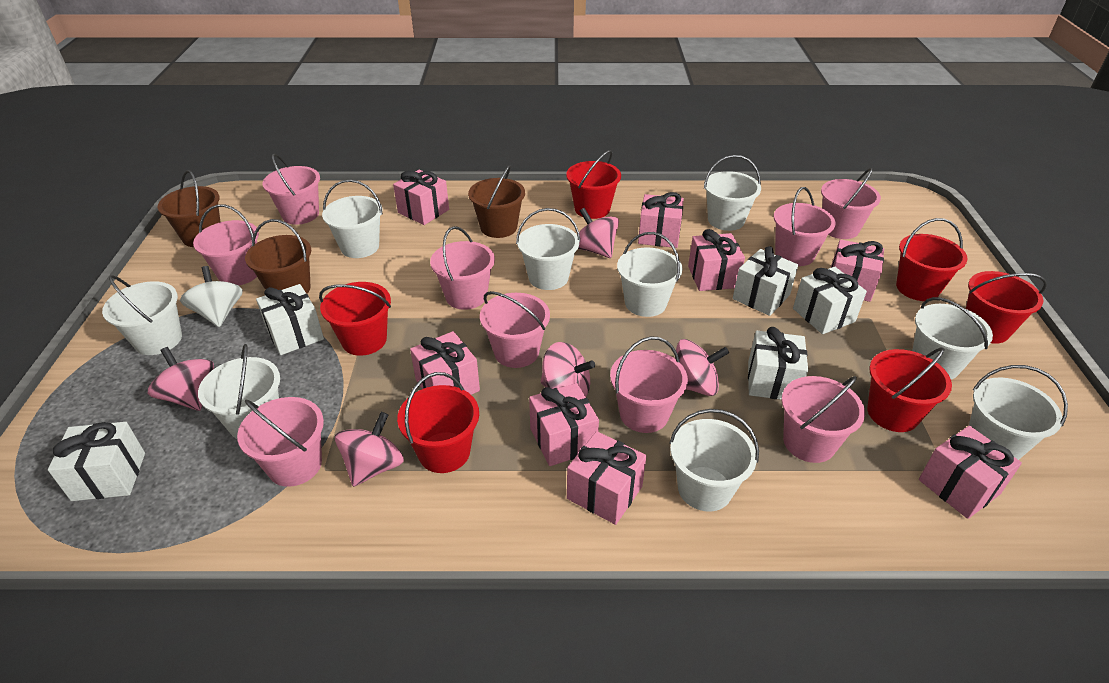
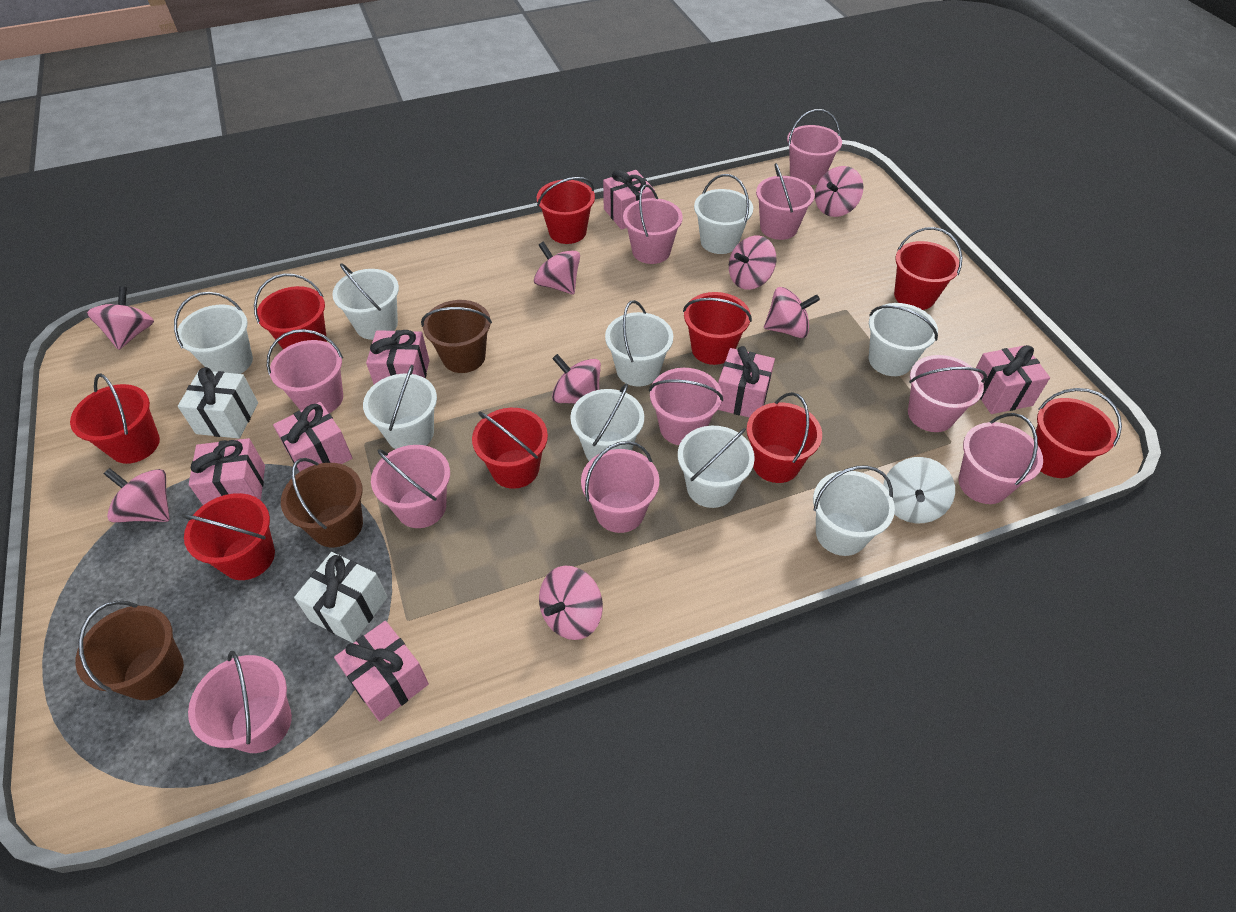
pink bucket: [193,204,259,286] [237,397,324,487] [262,153,320,225] [430,226,495,310] [480,291,550,368] [610,336,688,433] [774,187,835,266] [781,376,865,463] [821,168,881,239] = 9 -> [188,651,292,753] [267,329,343,413] [371,445,450,528] [581,441,659,533] [623,184,683,264] [649,368,723,445] [756,163,815,240] [787,109,842,185] [908,355,987,432] [958,413,1043,504] = 10
pink gift: [393,170,449,225] [410,331,480,395] [529,383,599,466] [567,431,646,525] [638,192,684,248] [688,229,745,291] [831,239,884,302] [919,426,1022,519] = 8 -> [189,438,265,505] [273,402,352,471] [334,621,429,722] [366,330,430,384] [603,170,655,230] [718,346,775,417] [976,345,1050,414] = 7
pink spinning top: [148,347,214,411] [335,412,404,487] [541,342,595,397] [578,208,619,258] [675,339,729,396] = 5 -> [87,286,154,350] [104,468,170,523] [534,241,580,295] [539,566,603,640] [552,354,601,404] [729,236,776,290] [764,287,820,338] [815,166,863,217] = 8
red bucket: [319,282,391,356] [397,372,479,473] [566,150,621,219] [867,347,952,432] [896,218,968,301] [966,271,1047,344] = 6 -> [70,373,160,464] [182,493,275,580] [254,273,327,349] [472,408,548,489] [537,177,595,244] [683,292,752,365] [747,392,822,483] [894,227,963,310] [1033,388,1122,478] = 9
white gift: [48,422,145,501] [256,284,324,355] [733,246,798,316] [748,327,808,400] [793,267,867,334] = 5 -> [178,367,258,439] [294,552,388,643] = 2

